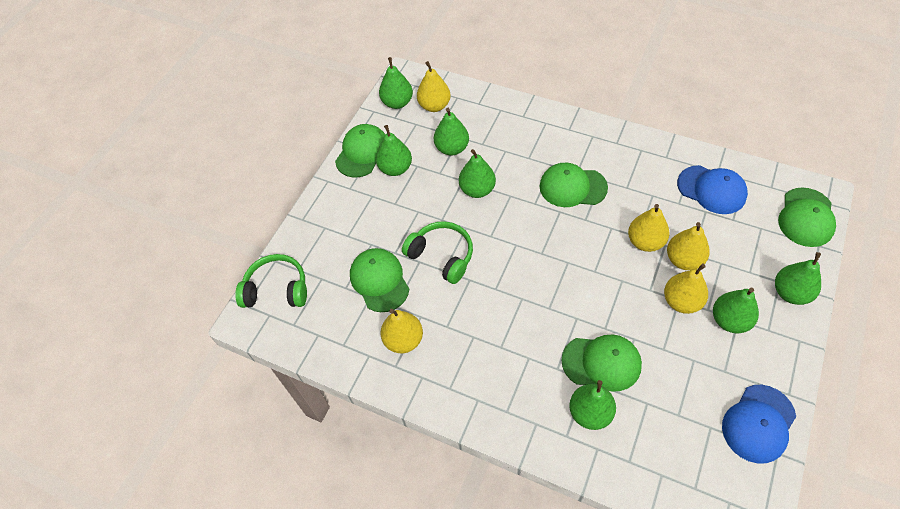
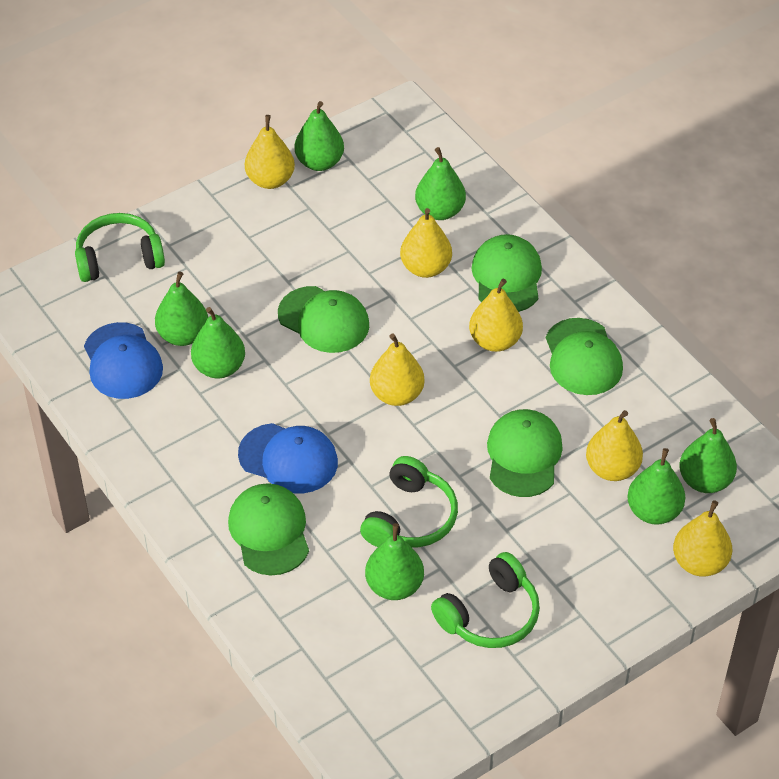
green headphones: [235,254,307,308] [402,221,473,284] = 2 -> [75,213,165,282] [360,456,458,548] [431,552,540,648] = 3
yellow pear: [381,309,423,353] [417,61,451,112] [628,204,669,252] [664,264,708,314] [667,222,710,270] = 5 -> [245,115,295,189] [370,333,424,406] [400,208,452,278] [469,279,523,352] [586,410,643,481] [673,500,732,577] = 6

